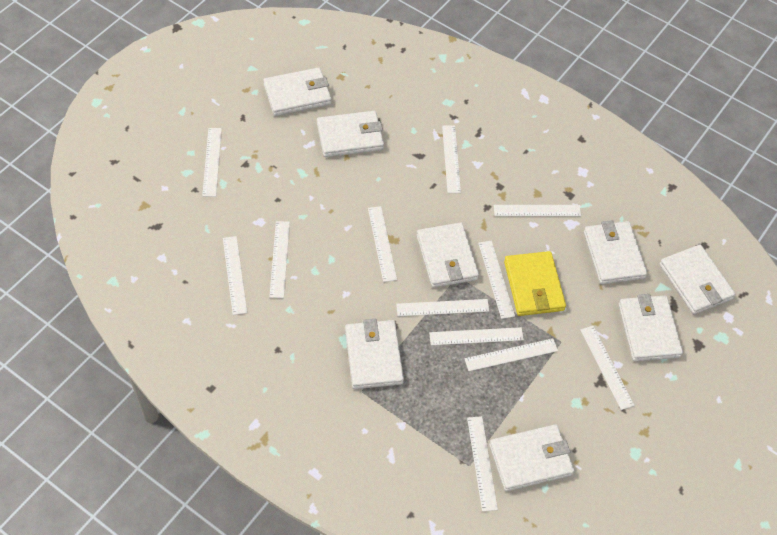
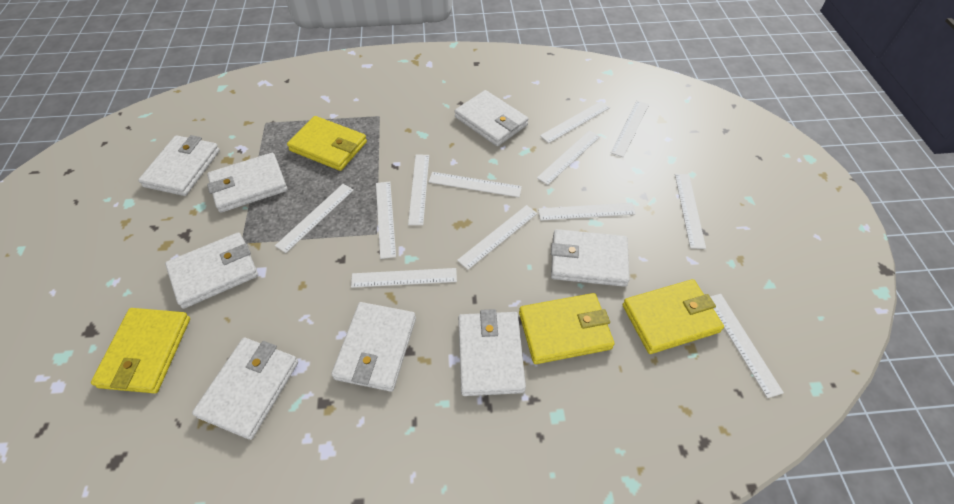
yellow wallet: [504,251,566,316] = 1 -> [91,308,190,393] [287,116,367,171] [519,293,615,364] [623,279,724,354] = 4

